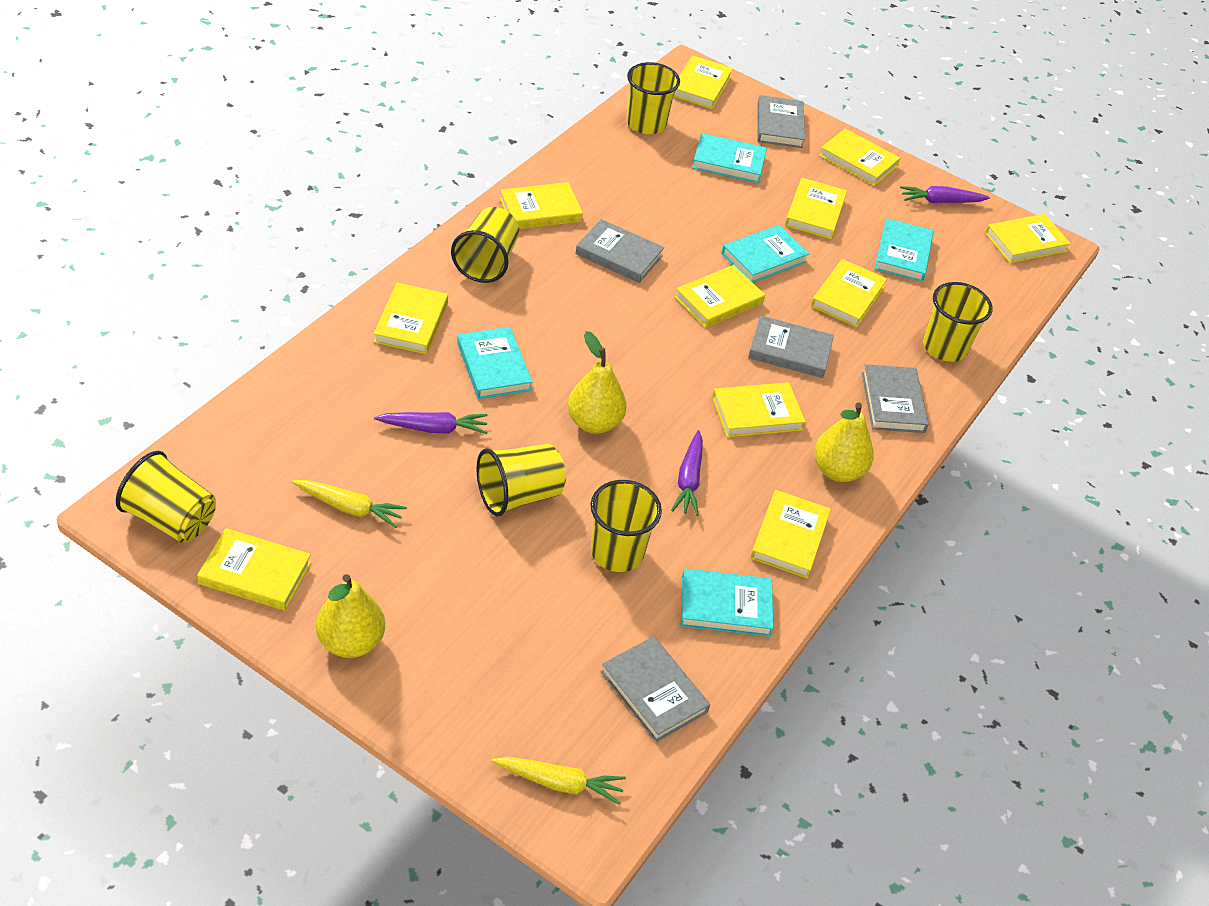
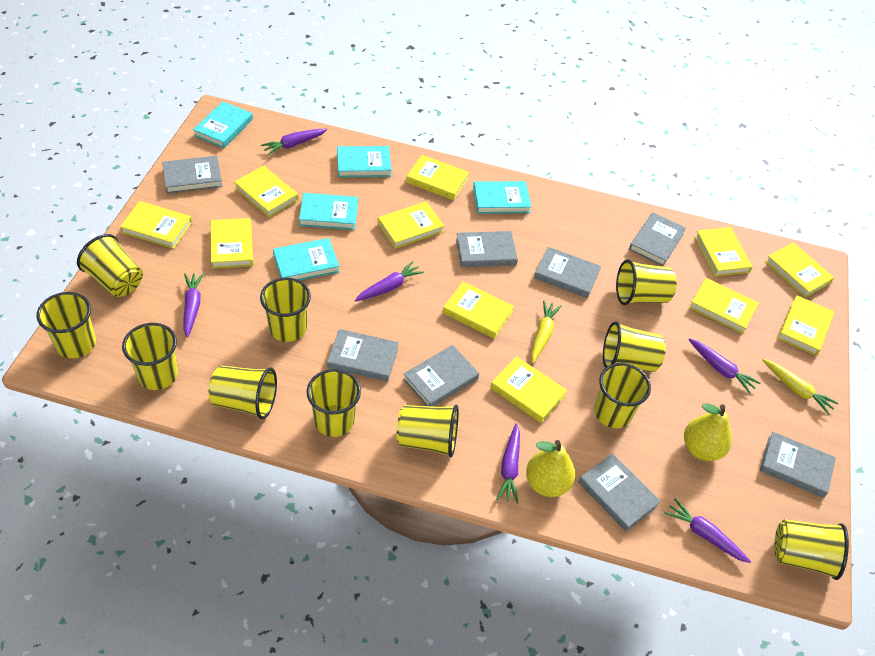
grey book: [575,219,664,283] [601,636,710,742] [748,315,834,378] [758,95,805,148] [862,364,929,433] = 5 -> [162,156,223,194] [327,329,399,381] [403,345,479,407] [456,231,518,267] [534,247,601,298] [578,453,661,532] [629,212,686,266] [760,432,836,498] = 8
purple carrot: [374,412,487,434] [671,430,703,516] [900,186,990,203] = 3 -> [184,273,204,338] [261,129,327,155] [355,261,424,302] [496,424,520,504] [664,498,751,563] [688,338,761,394] = 6
yellow cup: [116,451,216,543] [451,207,519,283] [477,444,566,516] [591,480,662,572] [626,62,680,134] [923,282,992,362] = 6 -> [36,292,96,358] [77,234,143,297] [122,323,178,390] [209,366,277,419] [260,278,311,342] [307,369,361,437] [397,405,459,458] [594,363,651,428] [603,321,666,372] [616,259,677,305] [774,519,849,580] = 11
yellow pear: [316,574,385,658] [568,331,626,434] [814,402,874,482] = 3 -> [526,440,575,497] [684,403,732,461] = 2

